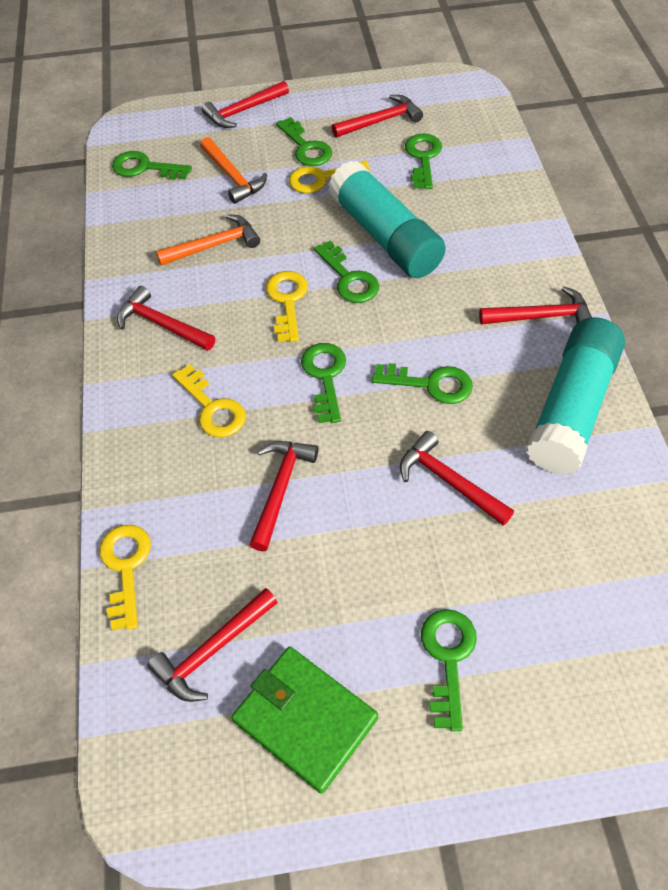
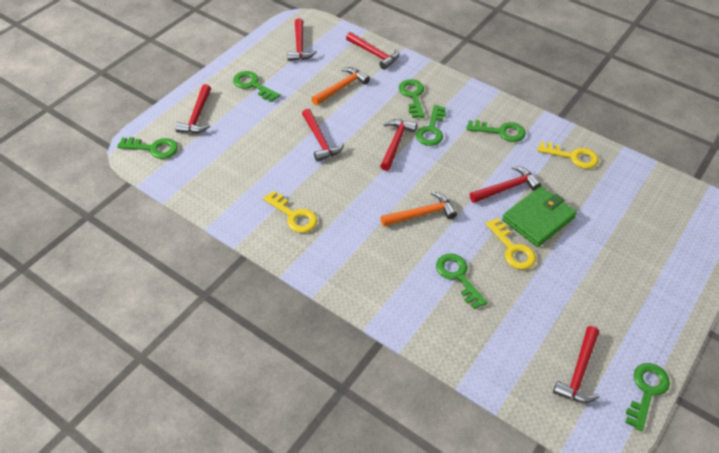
turquoise glue stick: [328,161,446,278] [526,317,625,475] = 2 -> none = 0
yellow key: [99,525,151,630] [172,364,246,437] [266,271,308,342] [289,160,371,193] = 4 -> [263,191,317,233] [486,218,536,270] [537,142,599,169] = 3

